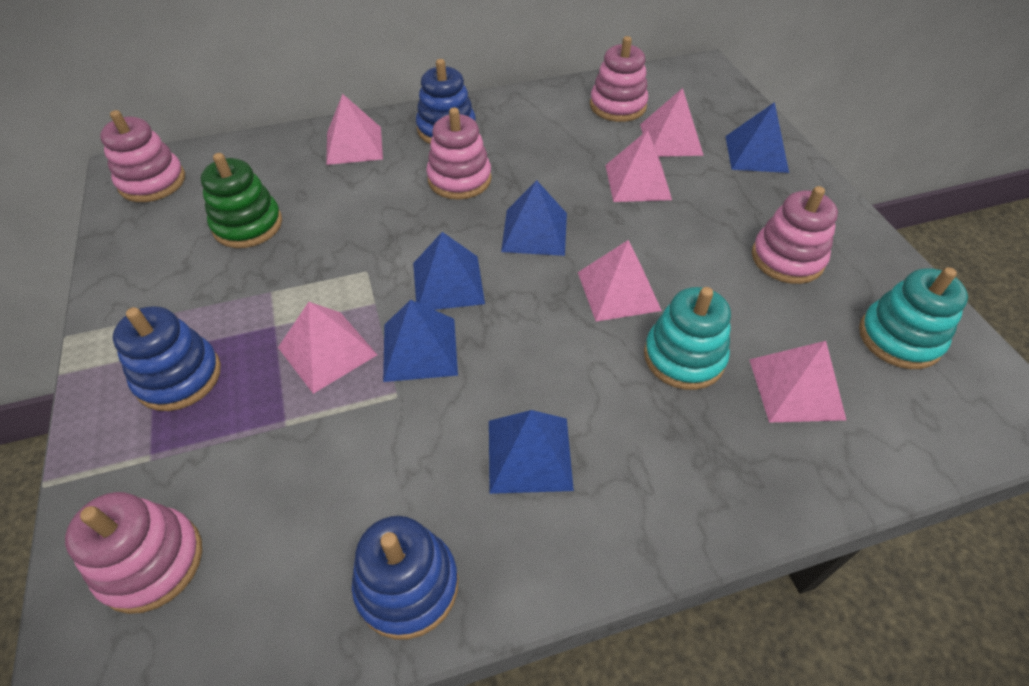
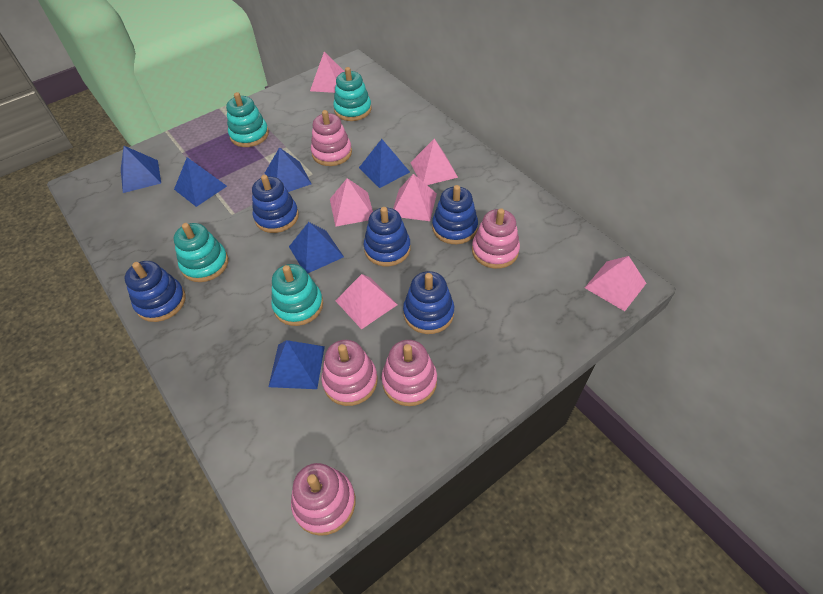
blue pyramid: [383,300,458,382] [413,232,485,310] [489,410,574,494] [501,180,567,256] [725,102,789,173] = 5 -> [121,146,161,193] [174,157,227,207] [265,147,312,192] [269,340,325,389] [289,222,344,274] [359,139,410,188] = 6
blue stacking toy: [113,306,221,411] [352,516,458,639] [416,59,476,144] = 3 -> [125,261,186,322] [252,175,299,233] [364,207,411,266] [403,271,454,334] [432,185,478,244] = 5
green stacking toy: [201,153,282,248] = 1 -> none = 0
turquoise stacking toy: [644,287,731,390] [859,267,968,369] = 2 -> [174,223,228,282] [226,92,269,147] [271,264,323,326] [333,67,372,121] = 4

